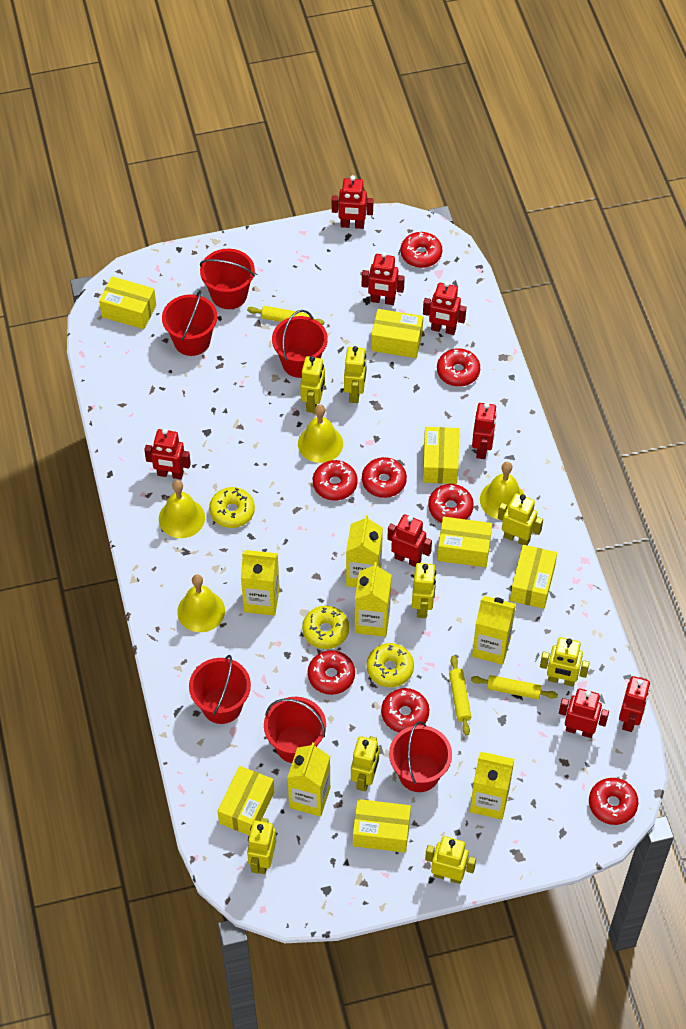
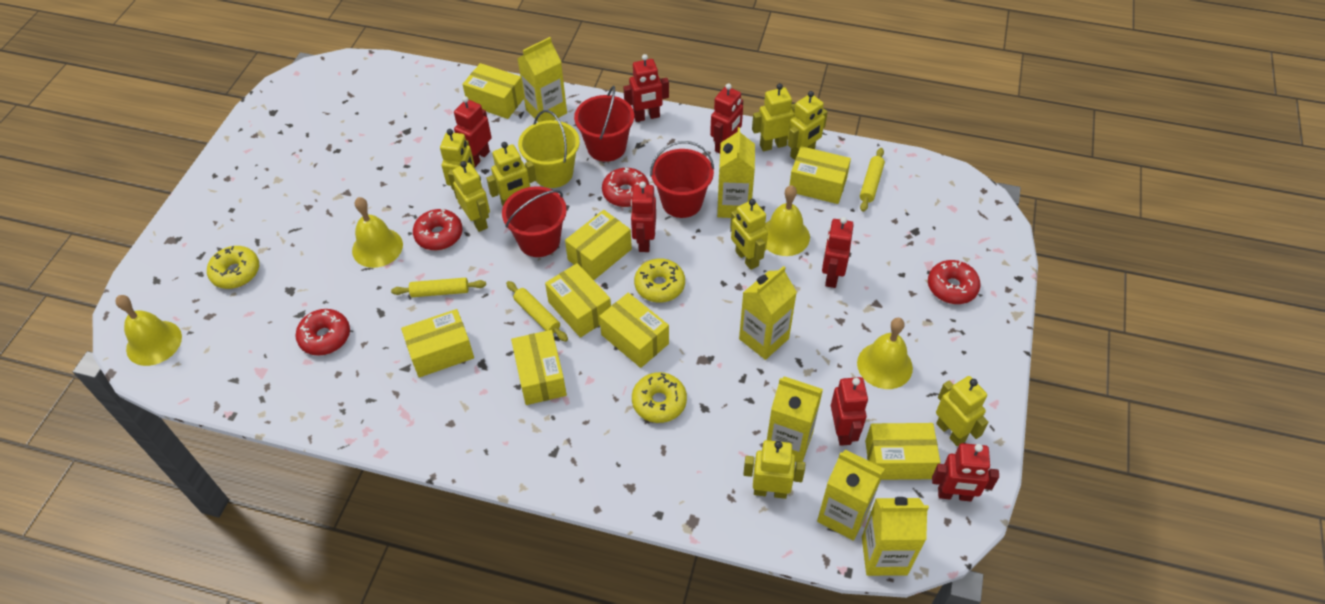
red bucket: [162,290,217,356] [189,655,251,724] [200,249,255,309] [264,697,326,763] [272,310,328,378] [389,721,452,792] = 6 -> [502,186,567,257] [574,86,634,162] [650,141,714,218] = 3
red donut: [308,650,355,695] [313,460,358,501] [362,457,407,498] [381,688,429,732] [400,232,442,268] [428,484,474,523] [437,348,480,386] [589,778,638,825] = 8 -> [296,309,350,356] [413,209,463,250] [602,168,649,207] [928,260,981,304] = 4
red robot: [144,428,191,479] [332,175,373,229] [362,252,405,305] [387,514,432,567] [423,281,466,335] [472,403,497,459] [559,688,609,738] [619,676,650,732] = 8 -> [454,96,492,168] [623,54,669,122] [631,181,656,252] [710,83,743,154] [822,217,854,288] [831,377,868,446] [932,443,999,502] = 7
yellow box: [99,277,156,329] [218,766,275,835] [353,799,411,852] [371,309,423,358] [423,427,459,484] [437,517,492,567] [510,545,557,609] = 7 -> [401,309,474,378] [463,63,524,119] [511,330,567,405] [545,263,611,338] [565,210,632,280] [599,293,669,368] [789,146,851,204] [865,423,940,480] = 8
yellow bucket: none = 0 -> [518,110,580,188] = 1

